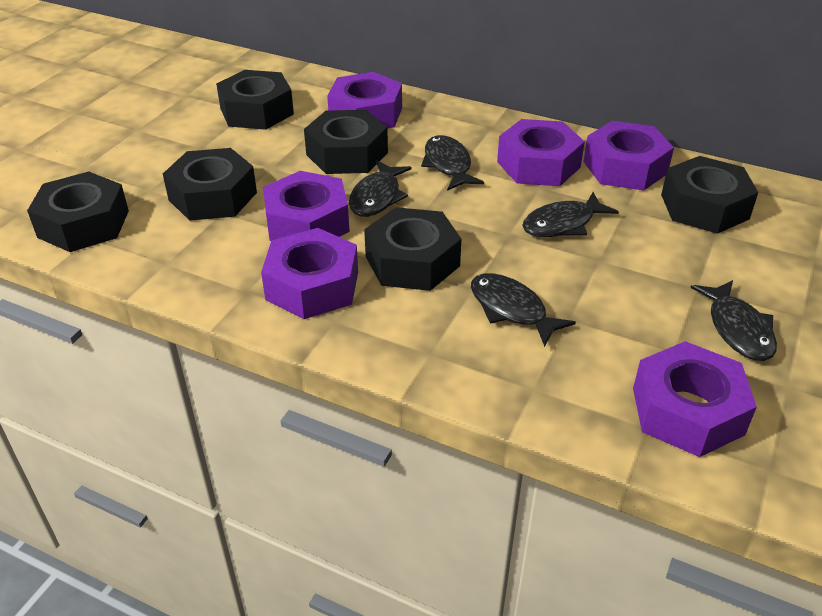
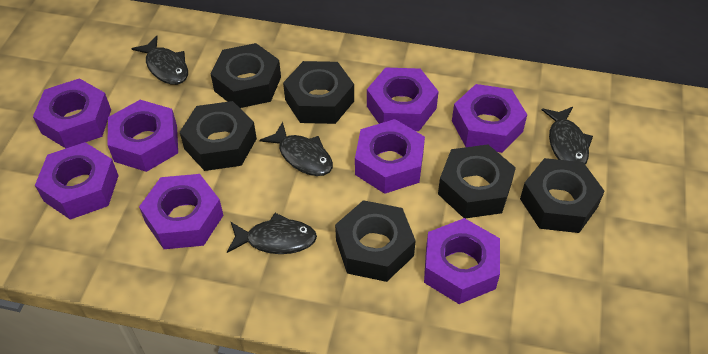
black fish: [349,160,412,217] [421,135,484,191] [471,273,576,347] [522,192,619,237] [690,280,777,361] = 5 -> [131,36,188,85] [227,213,317,254] [260,122,333,176] [541,107,593,164] = 4
purple nut: [261,228,358,319] [263,171,350,241] [327,72,402,129] [497,119,585,186] [583,121,674,191] [633,341,757,457] = 6 -> [33,78,111,148] [35,142,119,220] [107,100,178,172] [139,174,223,249] [355,119,425,194] [367,67,439,131] [424,218,500,304] [452,84,527,153] = 8

